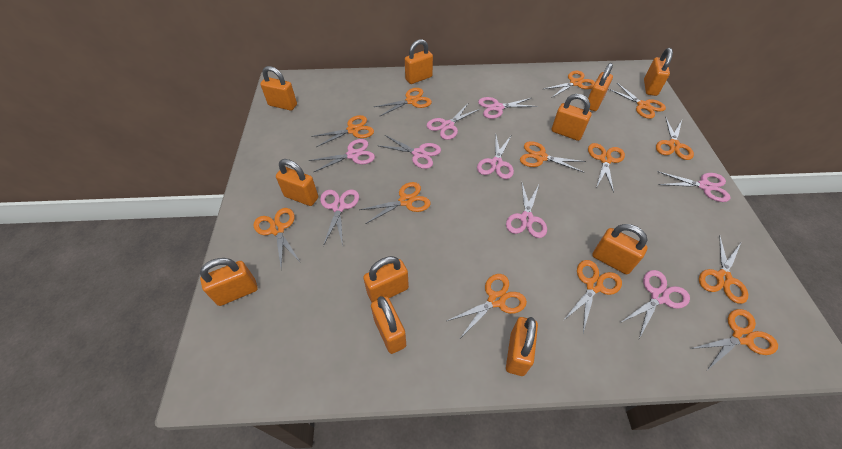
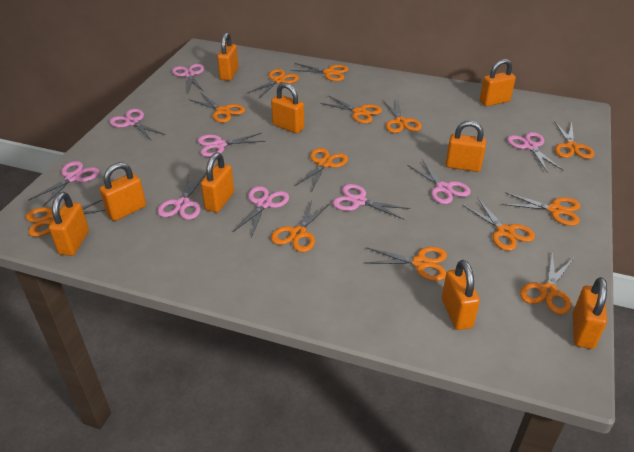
orange padlock: [200,258,258,306] [260,66,297,111] [276,159,318,206] [363,256,409,302] [371,296,406,354] [405,39,433,84] [506,317,538,376] [551,94,591,141] [588,63,613,111] [592,224,648,275] [644,48,673,96] = 11 -> [49,192,89,256] [100,162,146,221] [201,152,234,212] [217,32,238,81] [271,82,304,133] [442,260,480,330] [446,121,486,172] [480,59,516,106] [573,277,607,349] = 9

